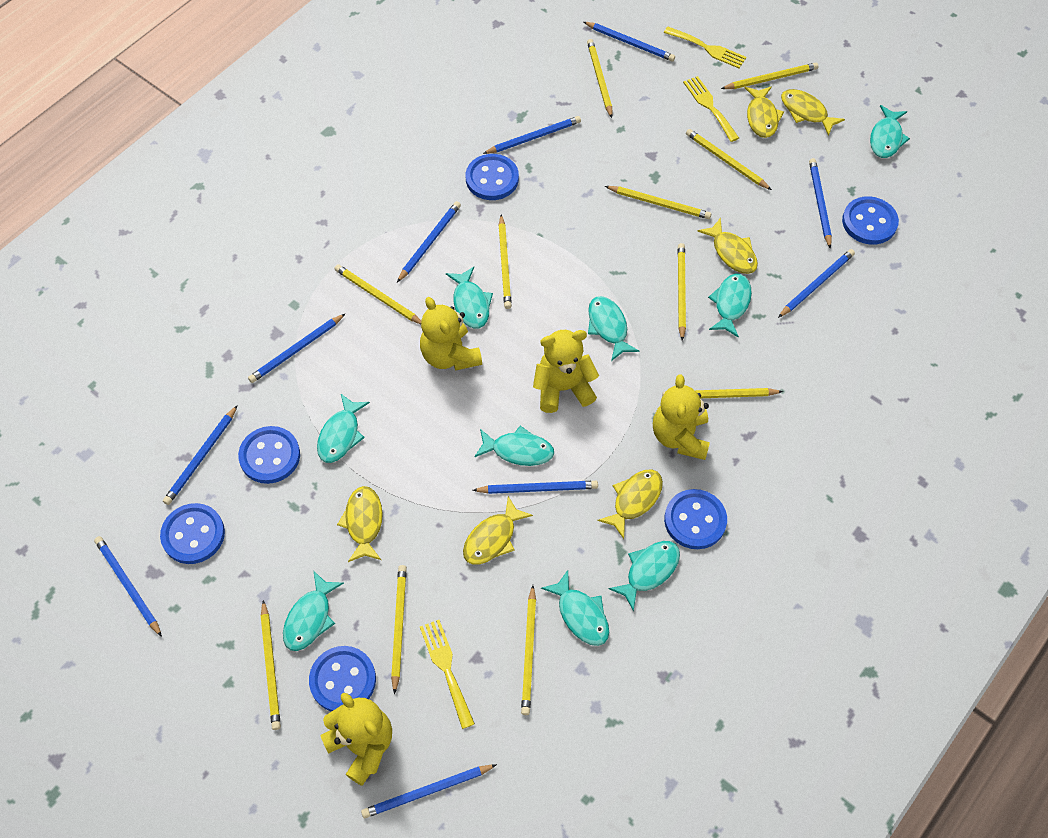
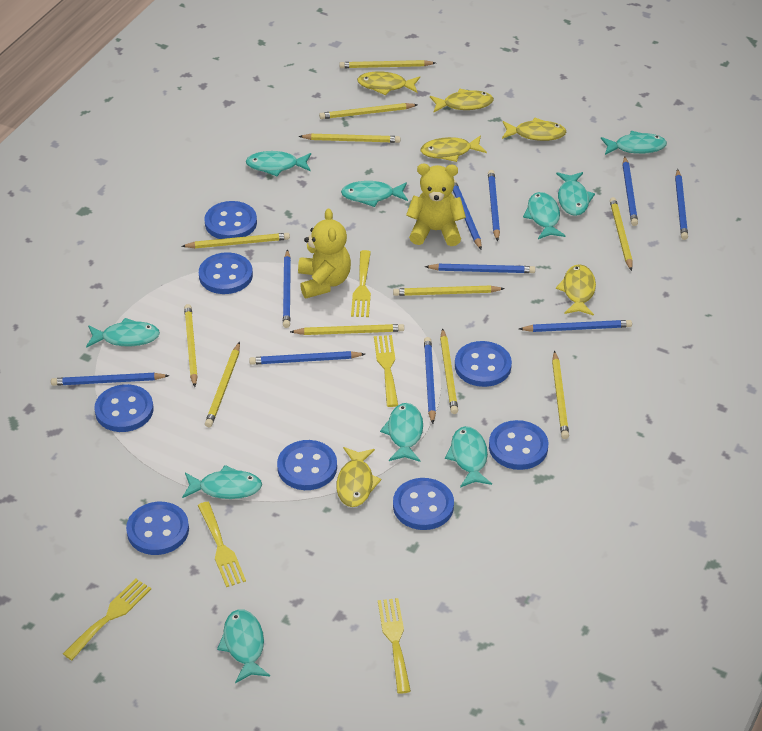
blue button: [160,503,225,564] [238,426,300,484] [309,646,376,712] [466,154,519,200] [664,489,727,549] [842,196,899,245] = 6 -> [94,384,154,432] [126,502,189,555] [199,252,253,294] [205,201,257,239] [277,440,337,490] [393,478,454,530] [455,341,512,387] [489,420,548,470] = 8
turquoise fish: [283,571,344,651] [317,394,370,463] [446,267,493,329] [474,426,554,466] [541,570,609,646] [588,296,639,361] [608,541,680,611] [708,274,752,338] [870,105,910,158] = 9 -> [86,318,160,348] [182,465,262,499] [217,609,270,683] [246,151,311,176] [341,181,408,207] [380,403,423,462] [445,426,492,488] [523,192,566,239] [556,172,595,216] [601,131,667,155] = 10
yellow fork: [420,620,475,729] [664,27,746,68] [683,76,739,142] = 3 -> [63,578,151,660] [198,502,246,587] [351,250,371,317] [374,335,398,407] [378,598,411,694] = 5
yellow teddy bear: [320,693,392,786] [420,297,482,371] [533,330,599,413] [653,374,710,460] = 4 -> [298,209,351,298] [406,164,466,246] = 2

